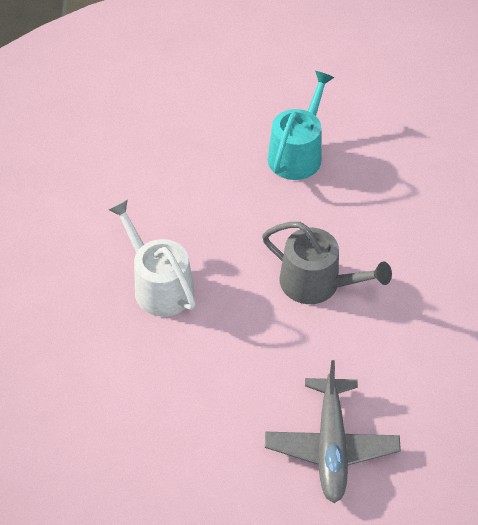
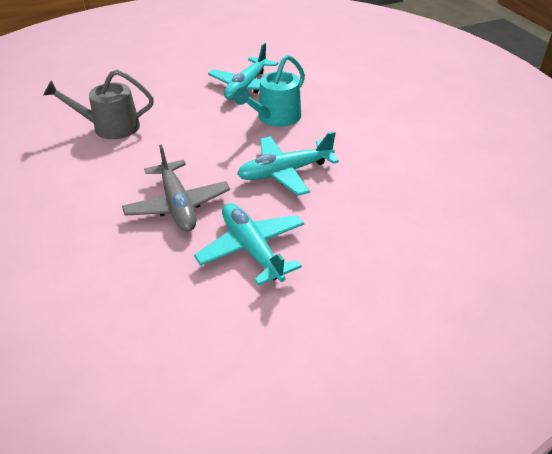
turquoise plane: none = 0 -> [194,203,304,286] [208,43,278,100] [237,131,339,196] = 3
white watering can: [108,199,196,317] = 1 -> none = 0

